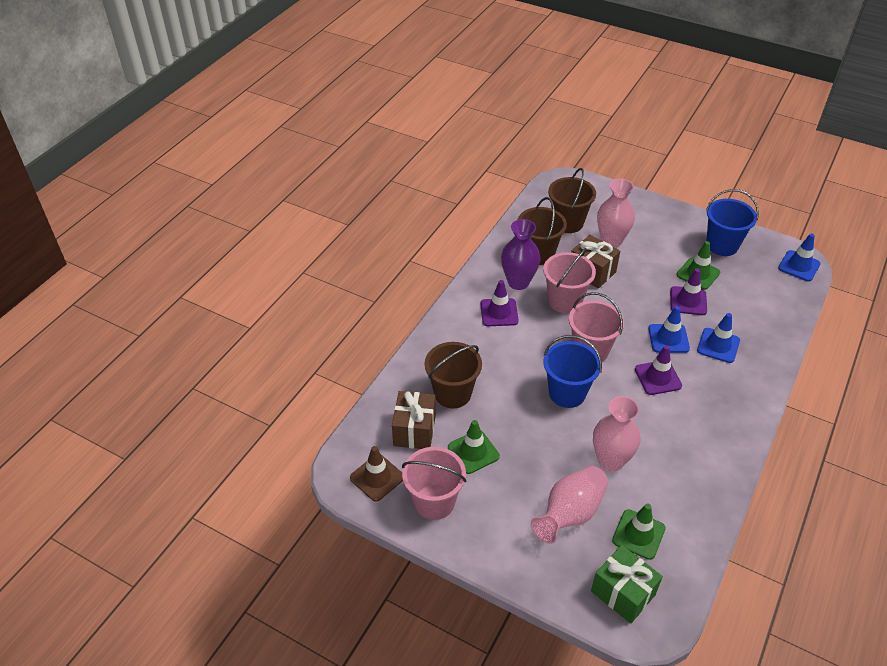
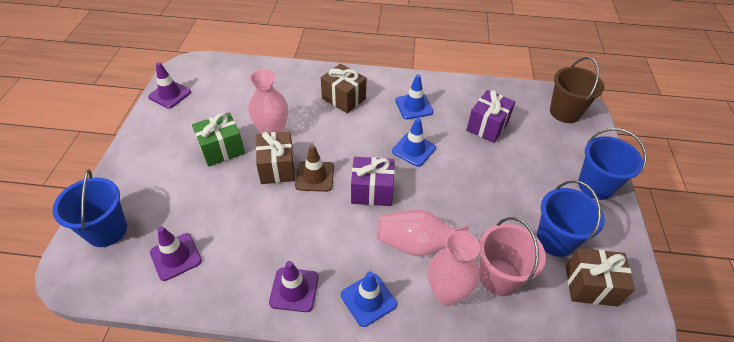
blue bucket: [544,335,602,408] [706,189,759,256] = 2 -> [53,169,127,247] [537,180,605,257] [578,128,647,200] = 3
brown bucket: [425,342,482,408] [517,197,567,265] [548,168,596,233] = 3 -> [550,57,604,123] = 1
brown gift: [392,391,436,449] [571,235,620,289] = 2 -> [256,132,295,184] [321,63,367,113] [566,248,635,306] = 3
green traffic cone: [448,420,500,474] [612,504,666,560] [676,241,720,290] = 3 -> none = 0
pink bucket: [402,447,467,520] [543,248,596,313] [569,292,624,362] = 3 -> [479,217,546,296] = 1
purple gift: none = 0 -> [351,157,395,206] [467,90,515,143] = 2
purple vase: [501,219,540,290] = 1 -> none = 0

